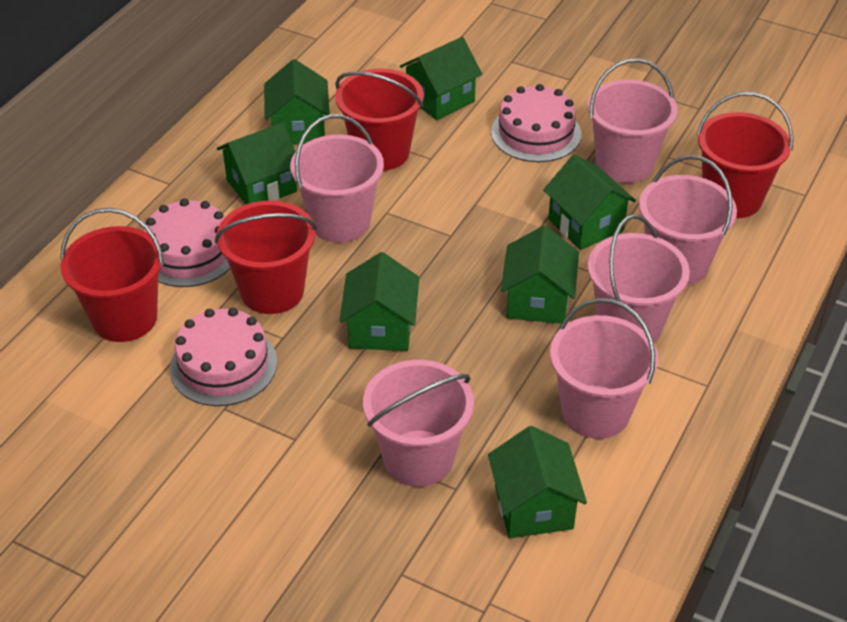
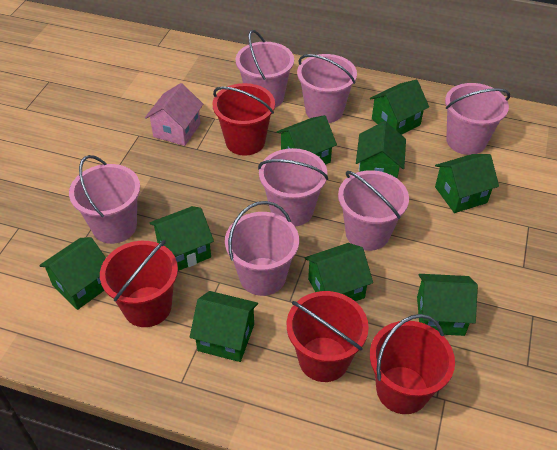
green house: [217,123,297,204] [264,59,330,145] [339,252,419,351] [400,37,482,120] [488,426,587,538] [501,226,579,324] [543,155,636,250] = 7 -> [39,237,106,310] [150,206,214,271] [190,291,258,362] [277,115,337,165] [305,243,373,301] [356,121,406,178] [370,79,429,135] [417,274,478,336] [435,154,499,213] = 9
pink bucket: [290,114,384,243] [363,360,474,487] [550,298,658,439] [588,58,678,183] [588,215,690,343] [639,155,737,286] = 6 -> [69,155,140,244] [225,201,299,296] [235,30,294,108] [258,148,328,227] [297,54,357,123] [338,170,409,251] [445,83,510,155] = 7
pink cake: [144,198,231,287] [170,308,277,406] [491,84,581,162] = 3 -> none = 0
pink house: none = 0 -> [145,83,203,146] = 1

